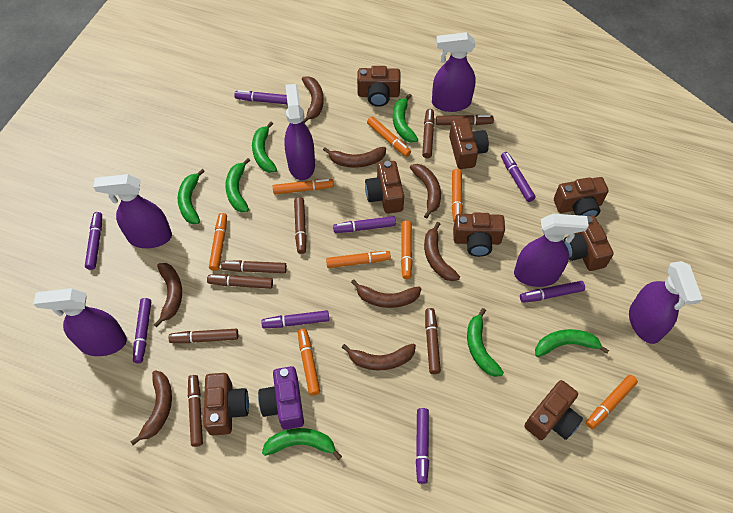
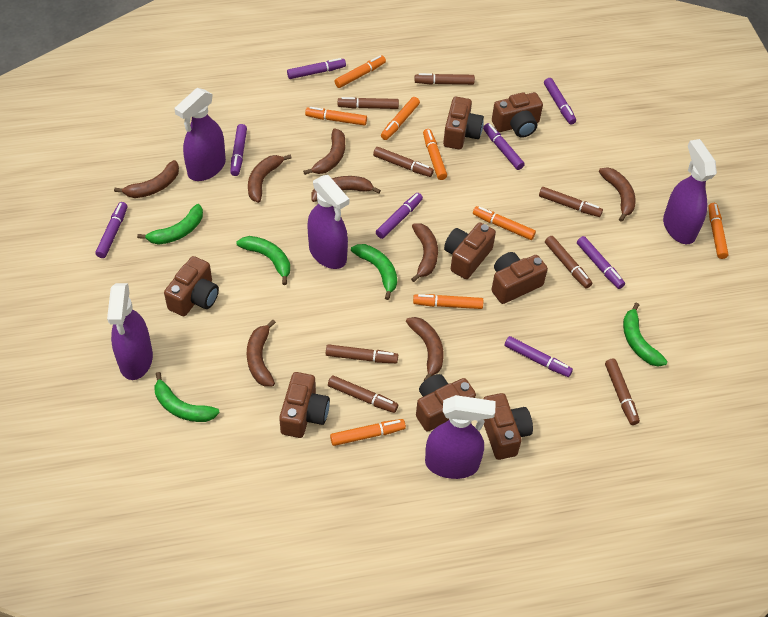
green banana: [178,169,205,224] [225,158,250,212] [252,122,277,173] [262,428,342,460] [393,94,419,143] [467,308,504,377] [535,329,609,357] = 7 -> [137,204,203,245] [154,372,220,422] [236,236,290,285] [351,244,397,300] [623,302,667,366] = 5
purple camera: [258,366,304,430] = 1 -> none = 0
purple spray bottle: [34,288,127,356] [93,174,172,248] [284,84,315,180] [432,32,476,112] [514,214,589,287] [629,261,703,344] = 6 -> [107,283,153,380] [174,88,226,181] [307,175,349,269] [425,395,496,479] [663,139,717,244] = 5

